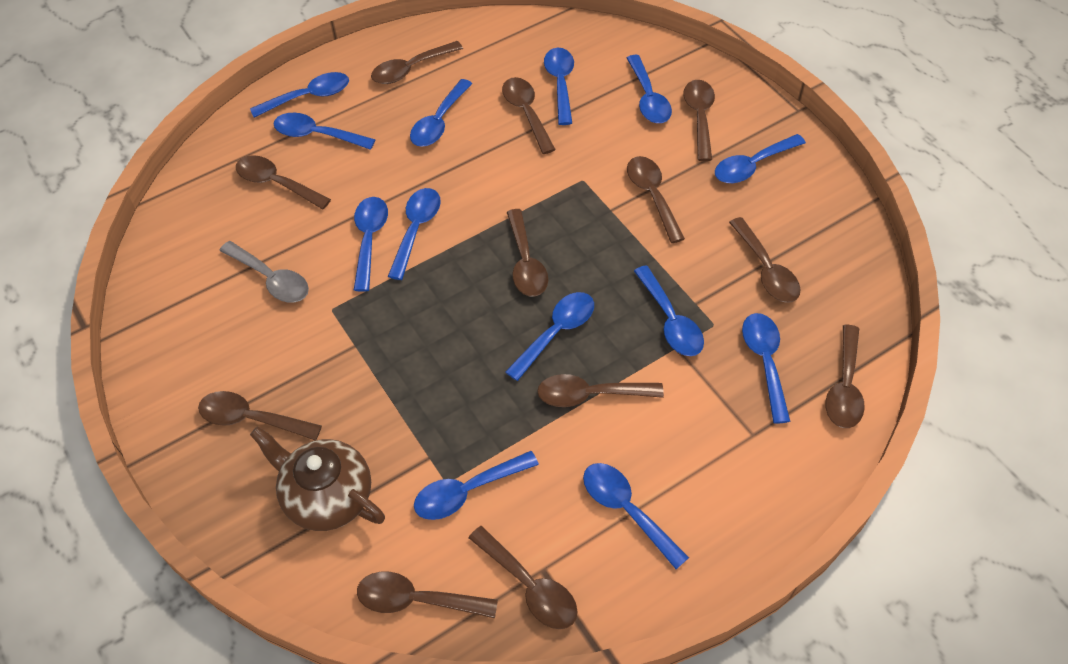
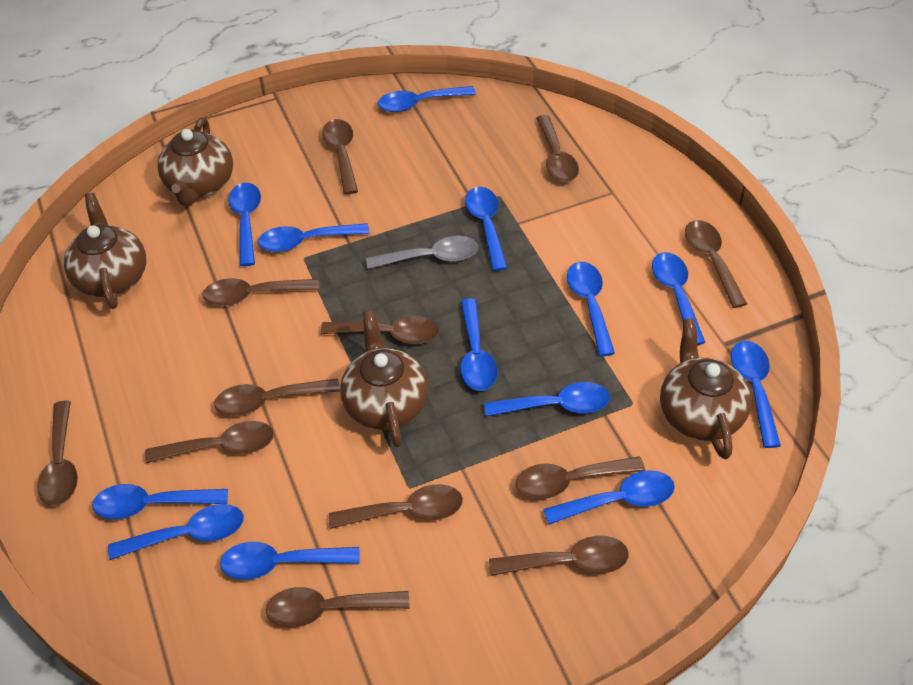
brown teapot: [250,426,385,531] = 1 -> [64,193,146,309] [157,117,233,206] [340,310,429,447] [660,318,751,459] = 4

